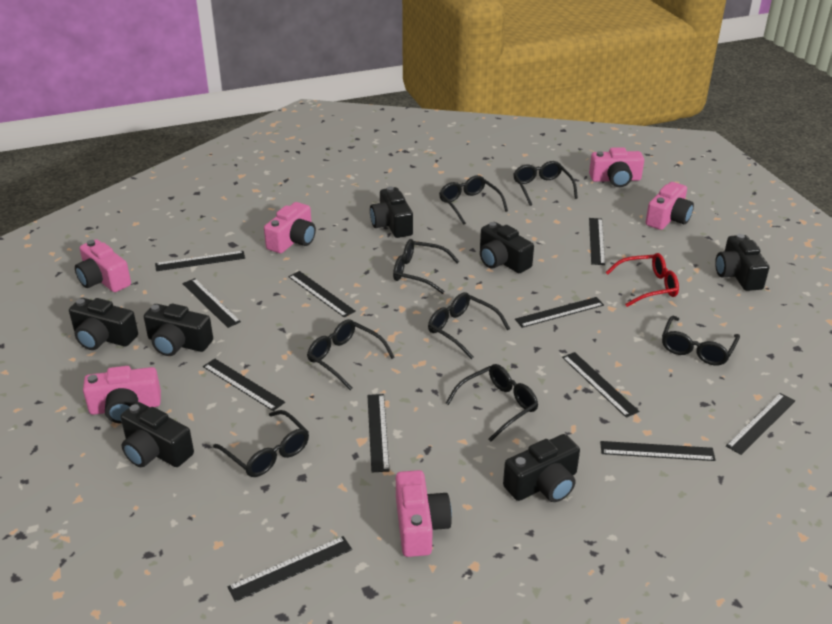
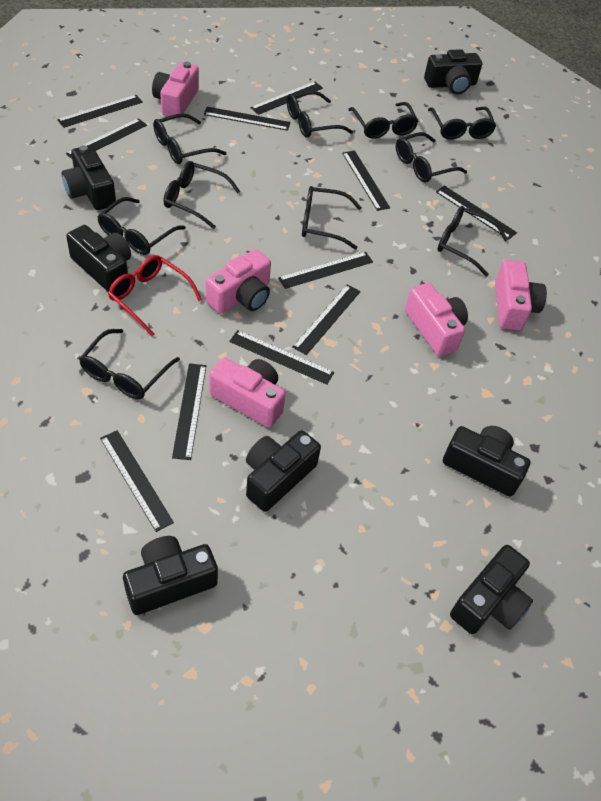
black glasses: [213,410,309,477] [307,319,395,390] [393,239,459,294] [428,292,510,359] [439,175,508,225] [446,364,538,441] [513,161,578,206] [662,315,740,366] = 8 -> [79,329,180,399] [97,197,186,255] [153,113,226,164] [164,161,241,229] [287,91,353,138] [302,186,362,249] [348,102,419,139] [396,132,467,183] [428,107,496,140] [437,206,508,277] = 10
pink camera: [75,239,131,292] [83,366,161,424] [264,202,316,253] [396,470,452,557] [589,147,644,187] [645,182,694,230] = 6 -> [152,62,199,119] [206,249,271,314] [209,358,286,428] [405,283,468,356] [495,260,547,330] = 5

